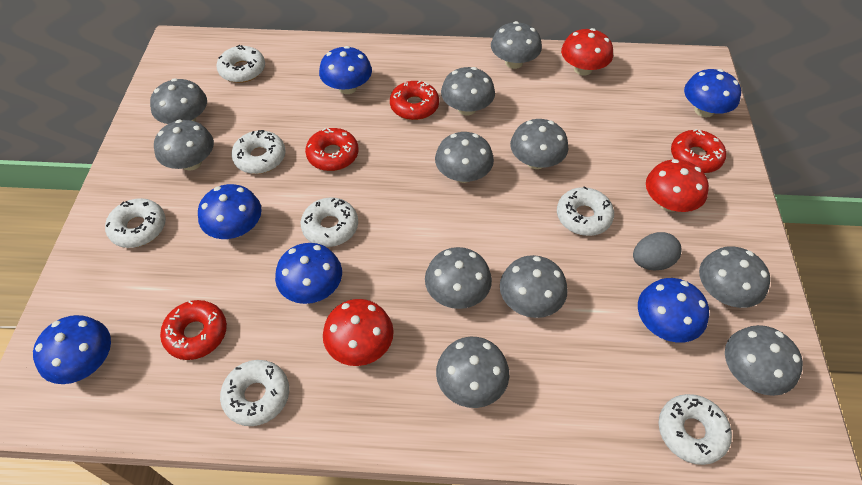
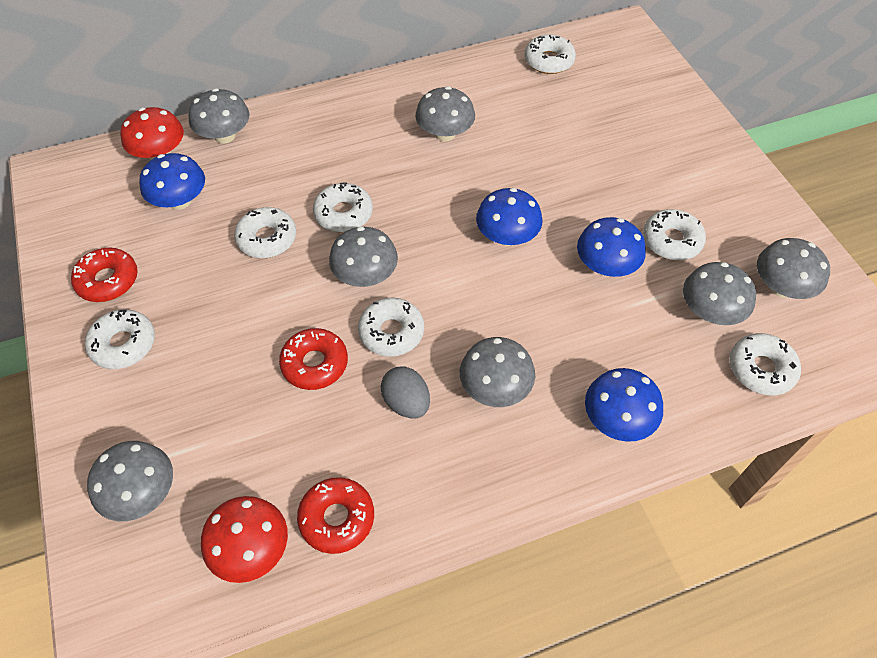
blue mushroom: [33,315,111,384] [198,184,262,239] [275,243,342,304] [319,46,372,94] [638,278,709,343] [684,69,741,117] = 6 -> [139,153,205,210] [476,188,542,246] [577,217,646,277] [585,368,663,442] = 4
grey mushroom: [150,78,207,124] [154,120,214,171] [425,247,492,309] [435,132,494,183] [436,337,509,408] [441,67,495,115] [491,21,542,69] [500,255,567,318] [510,119,569,169] [699,246,770,308] [725,325,803,396] = 11 -> [87,441,173,521] [189,88,249,144] [329,226,398,287] [415,86,475,141] [460,337,535,407] [683,262,756,325] [757,238,830,299] = 7
red donut: [160,300,227,360] [305,128,358,171] [390,81,439,120] [671,129,726,173] = 4 -> [71,248,138,302] [279,328,348,390] [297,477,374,554] = 3
red mushroom: [323,299,394,366] [561,28,613,76] [646,159,709,212] = 3 -> [120,107,184,160] [201,496,288,583] = 2

